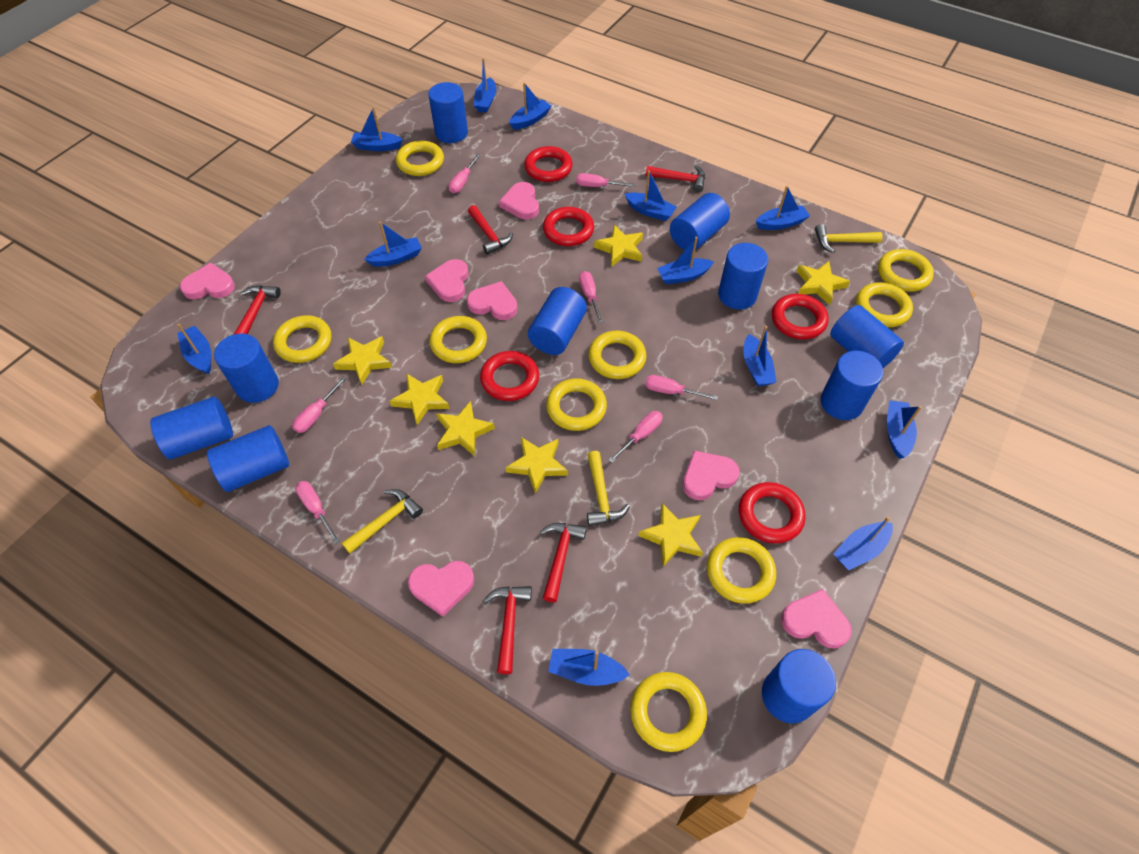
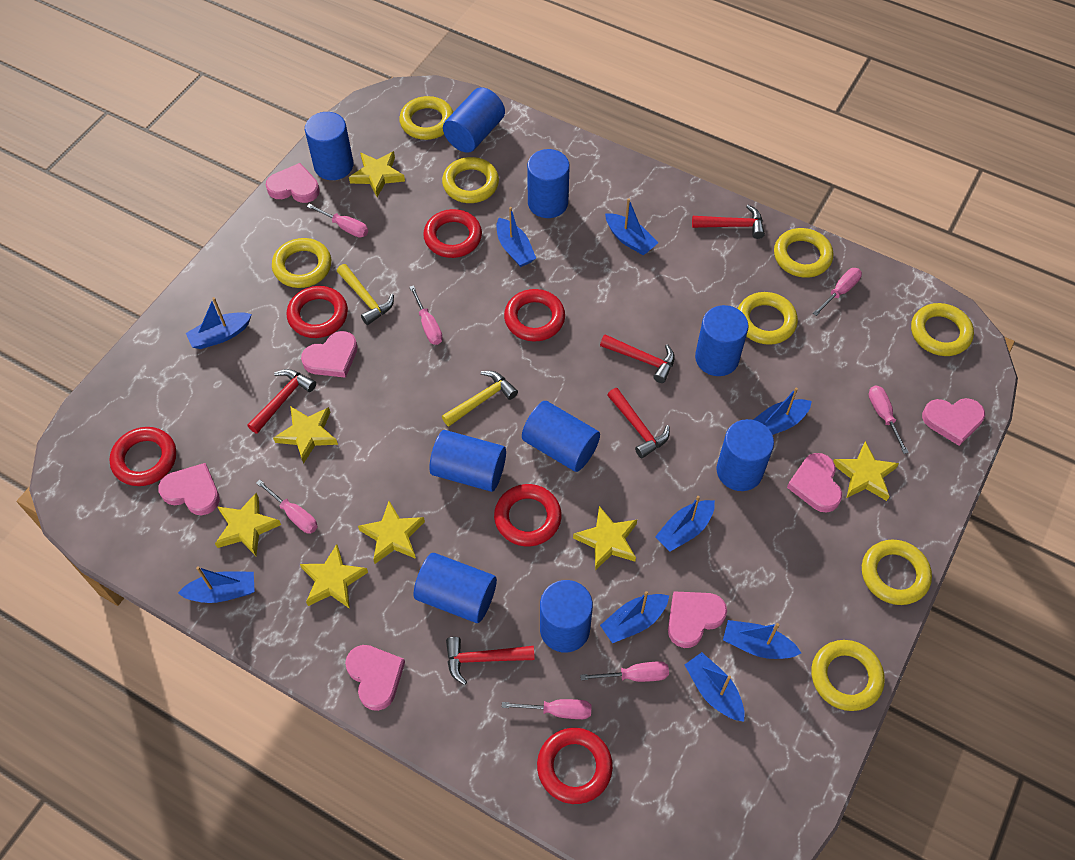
blue boat: [177,324,211,374] [351,107,403,151] [364,221,422,267] [474,58,496,112] [509,82,551,130] [548,649,630,686] [625,170,677,221] [657,237,714,284] [744,326,776,386] [756,186,810,230] [833,517,893,570] [887,400,922,459] = 12 -> [178,566,255,603] [186,297,252,349] [496,207,536,267] [600,591,669,643] [605,198,659,255] [655,496,715,551] [685,652,745,722] [723,620,801,659] [753,388,812,435] = 9
blue cylinder: [150,397,233,460] [207,425,289,492] [214,333,279,403] [428,82,468,143] [528,287,587,355] [670,193,730,250] [718,243,768,310] [762,649,836,723] [821,351,883,420] [830,305,904,368] = 10 -> [305,112,353,180] [414,553,497,623] [429,430,506,492] [443,87,505,153] [522,401,600,472] [527,149,570,218] [540,580,593,653] [695,305,748,376] [717,419,774,491] = 9
red ring: [480,351,539,401] [524,146,573,182] [543,207,594,246] [739,482,805,544] [772,294,829,340] = 5 -> [110,427,176,486] [287,286,348,338] [423,209,482,258] [494,484,562,546] [504,289,565,342] [537,728,613,804] = 6
yellow hammer: [342,489,423,554] [587,451,630,526] [815,224,883,253] = 3 -> [337,264,394,325] [442,371,518,426] = 2
yellow ring: [273,315,331,363] [396,141,444,176] [429,316,487,363] [546,378,607,431] [588,331,647,379] [630,672,707,752] [707,537,776,604] [856,282,913,327] [878,249,934,292] = 9 -> [272,238,331,288] [399,96,453,140] [442,157,499,203] [738,292,798,345] [774,228,833,278] [811,640,885,711] [862,540,932,605] [911,303,974,356] = 8

